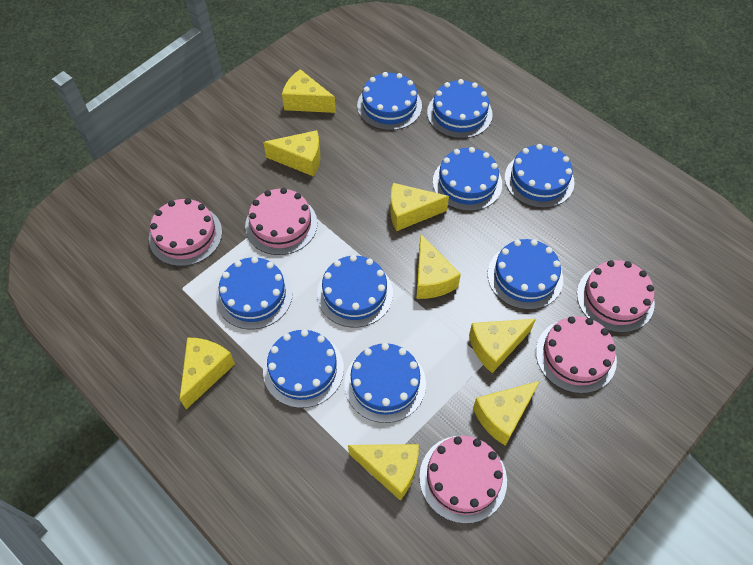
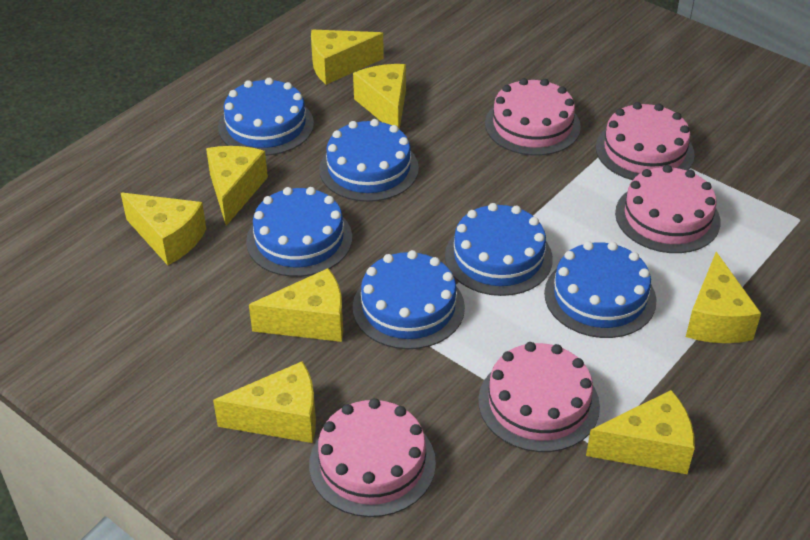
blue cake: [216,257,293,329] [263,329,344,408] [317,255,393,328] [344,343,426,423] [357,72,422,130] [427,79,493,138] [433,147,502,211] [488,239,563,310] [505,144,574,208] = 9 -> [218,78,314,156] [246,187,352,277] [319,119,419,202] [353,250,465,349] [445,203,553,296] [544,241,657,338] = 6

